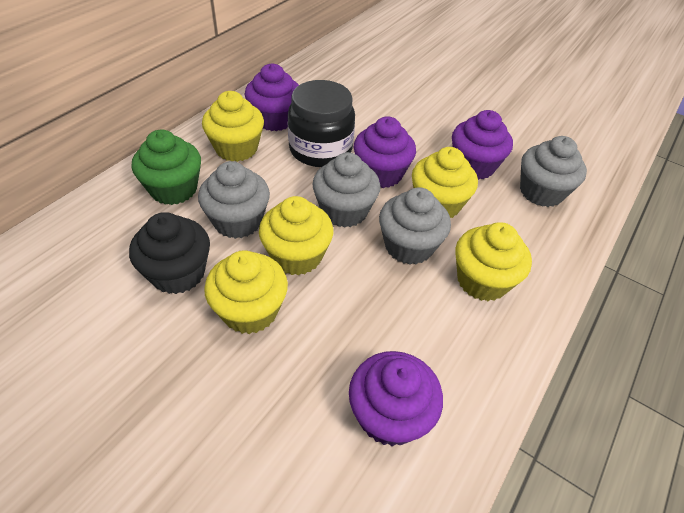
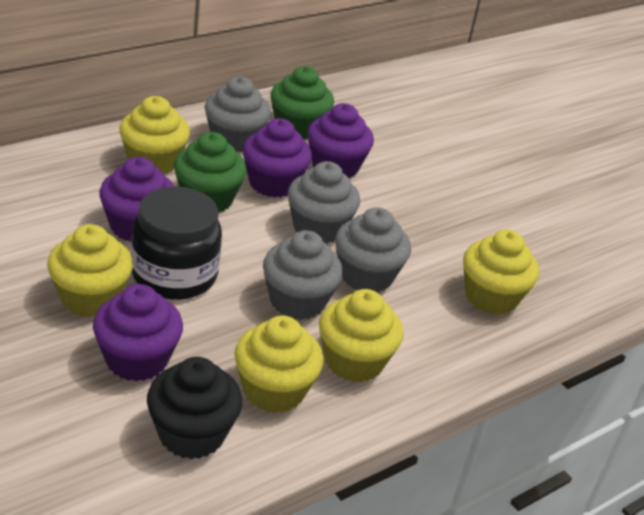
green cupcake: [132,130,201,205] = 1 -> [174,132,246,213] [270,66,334,140] = 2

